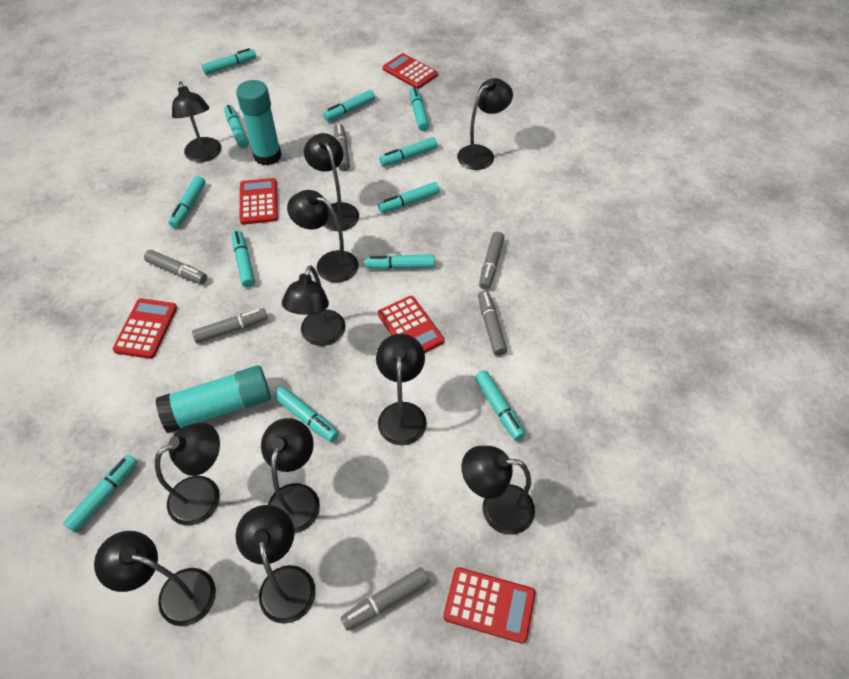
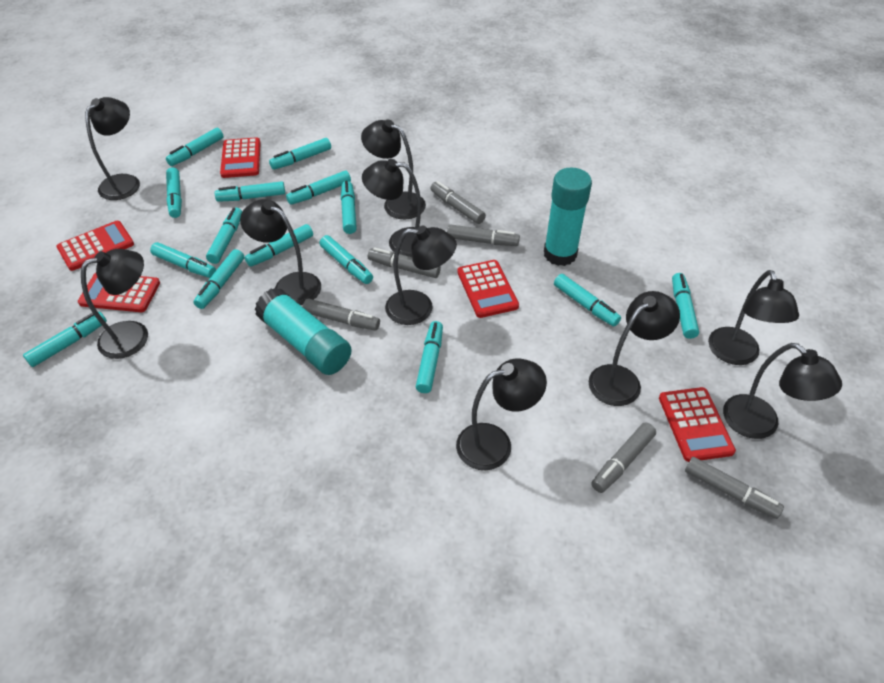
black lamp: [94,531,216,626] [155,422,220,526] [172,81,221,162] [236,505,315,624] [261,418,320,533] [282,265,345,346] [287,190,359,283] [304,133,359,231] [376,334,427,445] [457,78,513,170] [462,446,535,535] = 11 -> [81,249,148,359] [85,97,140,200] [240,199,321,305] [361,120,426,219] [362,159,421,257] [385,226,457,325] [456,358,547,470] [589,291,680,406] [708,270,799,365] [723,343,842,439] = 10
turquoise marker: [63,455,137,533] [168,176,206,228] [202,48,256,75] [224,105,249,148] [232,230,255,288] [273,386,339,442] [323,90,375,121] [365,254,435,270] [378,182,440,213] [379,137,438,166] [409,87,429,131] [475,370,525,440] = 12 -> [23,312,107,367] [150,242,216,278] [166,128,224,166] [166,167,182,218] [193,249,244,309] [206,207,242,264] [215,181,285,202] [245,224,313,267] [269,138,331,170] [286,171,351,205] [320,235,373,284] [341,181,357,234] [416,321,443,393] [554,274,621,326] [672,273,699,339] = 15

